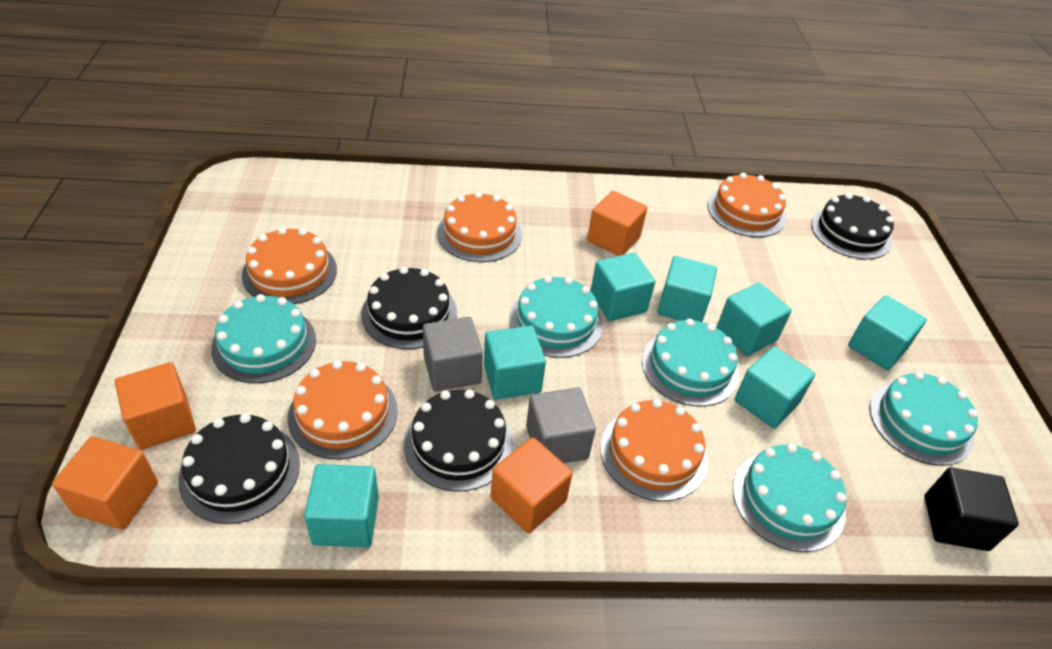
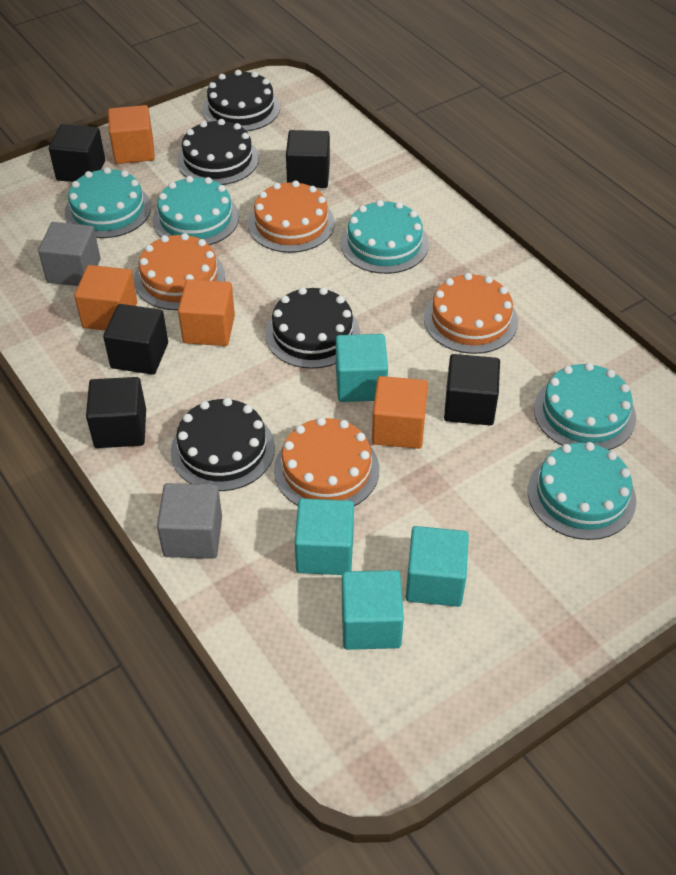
black cube: [924,467,1019,551] = 1 -> [49,124,105,182] [86,377,146,448] [103,304,168,375] [286,130,330,188] [444,354,500,426] = 5
orange cake: [242,227,337,304] [288,360,398,460] [437,192,522,262] [600,399,708,501] [707,173,787,237] = 5 -> [134,233,225,310] [248,180,335,253] [274,417,379,506] [424,273,518,354] = 4
turquoise cube: [304,464,379,547] [484,325,546,400] [590,253,655,321] [657,256,717,322] [717,282,792,356] [734,346,815,429] [848,295,927,370] = 7 -> [295,499,354,575] [336,334,388,402] [342,570,404,650] [406,526,469,607] = 4

